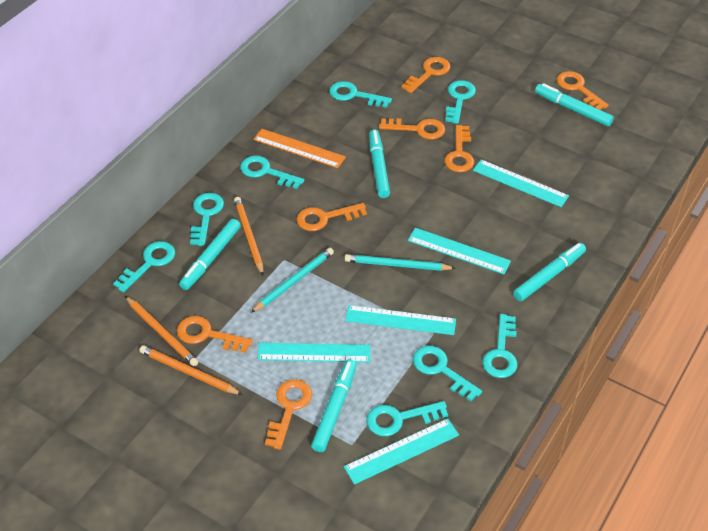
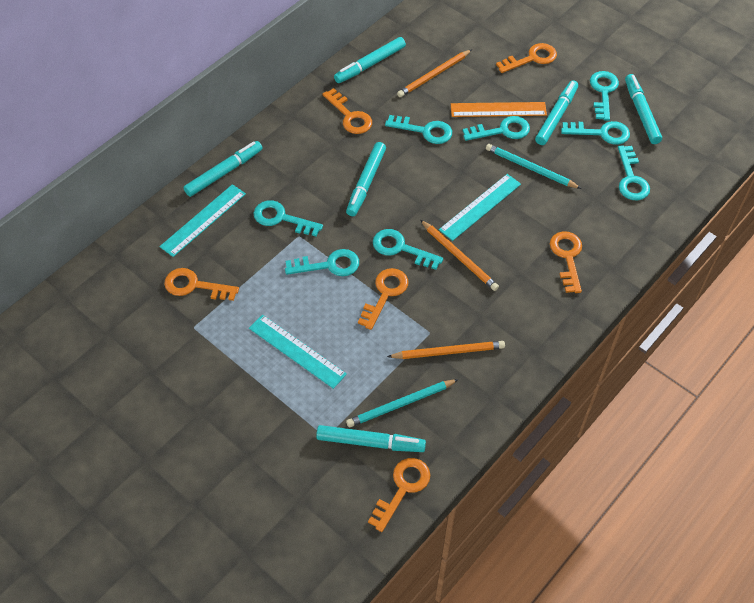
orange key: [177,316,253,353] [265,380,312,450] [297,203,367,231] [379,118,445,139] [401,57,451,93] [445,125,474,172] [557,71,609,110] = 7 -> [164,268,239,301] [323,88,372,134] [358,268,408,330] [368,458,430,532] [496,43,557,73] [550,231,582,293] = 6
turquoise marker: [179,219,241,290] [311,359,357,452] [369,129,390,198] [513,243,586,302] [535,83,614,126] = 5 -> [183,141,263,197] [316,425,426,452] [334,37,406,83] [346,142,386,216] [535,80,578,145] [625,74,662,144] = 6
turquoise ruler: [257,343,370,362] [344,418,459,485] [345,305,456,335] [408,228,511,274] [473,159,569,207] = 5 -> [160,184,246,257] [249,315,347,389] [439,174,521,241] = 3

